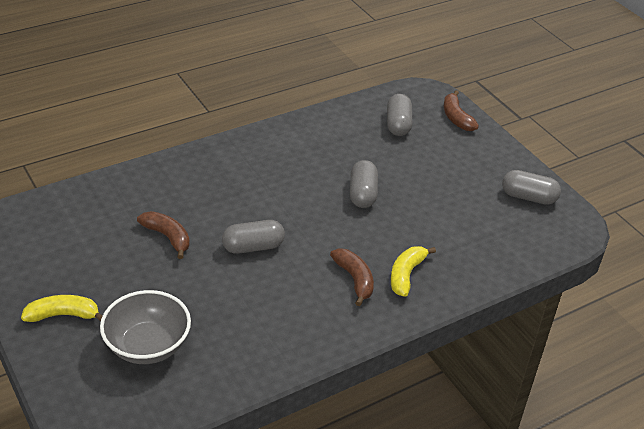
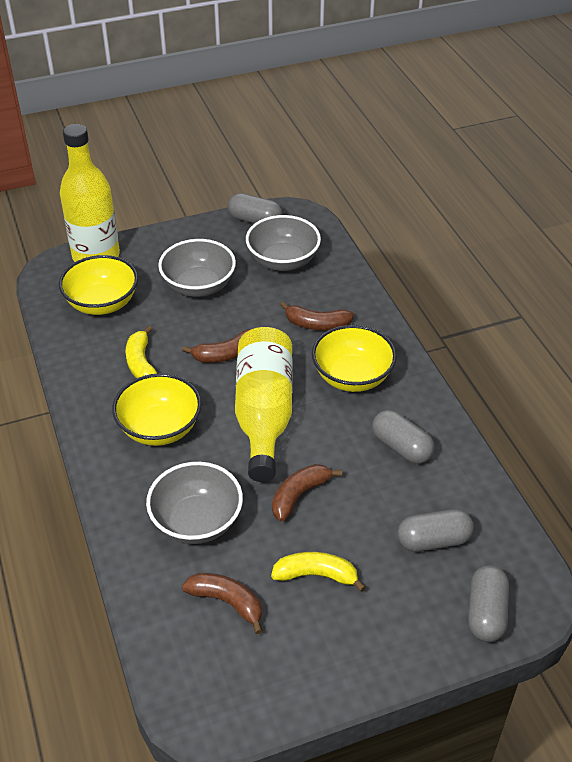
brown banana: [137,211,190,259] [330,248,374,306] [444,90,479,131] = 3 -> [182,329,251,363] [182,573,263,634] [272,464,342,522] [280,301,354,331] = 4
grey bowl: [100,290,191,364] = 1 -> [146,462,243,544] [158,239,236,297] [246,215,321,271] = 3
yellow bottle: none = 0 -> [60,124,120,262] [235,327,293,482] = 2
yellow bowl: none = 0 -> [59,255,138,315] [112,373,201,446] [312,325,397,392] = 3

